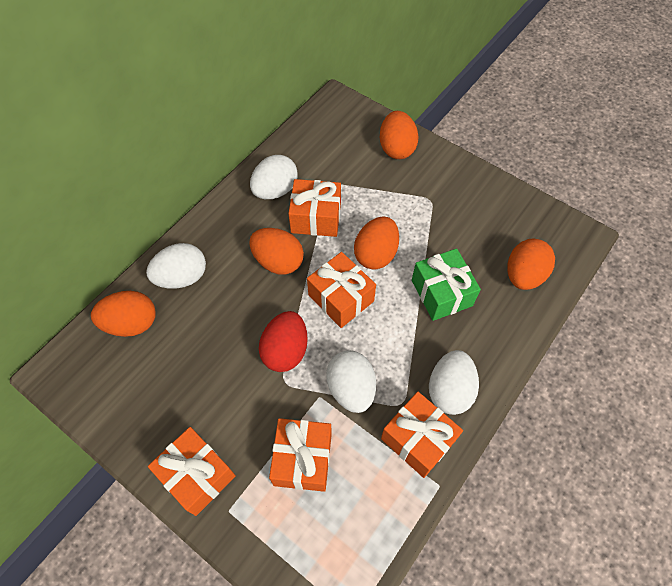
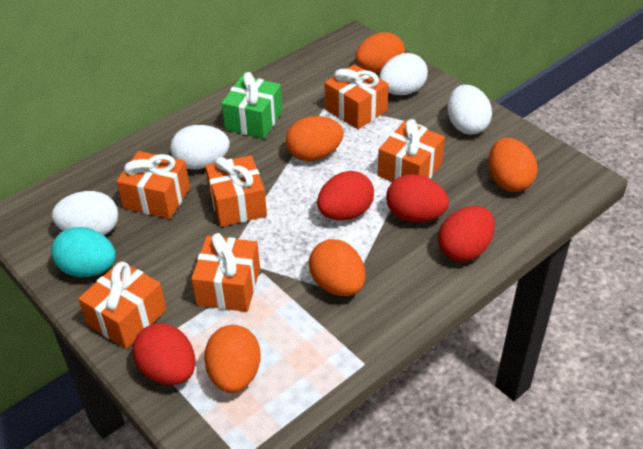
orange gift: [148,427,236,516] [269,418,332,492] [288,179,341,237] [307,252,376,328] [381,392,463,478] = 5 -> [78,261,167,349] [116,151,190,219] [191,233,260,312] [205,155,267,227] [325,64,389,129] [378,119,445,182] = 6
red egg: [259,311,308,372] = 1 -> [133,323,195,385] [317,171,374,220] [386,174,449,222] [438,206,495,262] = 4
turquoise egg: none = 0 -> [51,227,116,277] = 1

